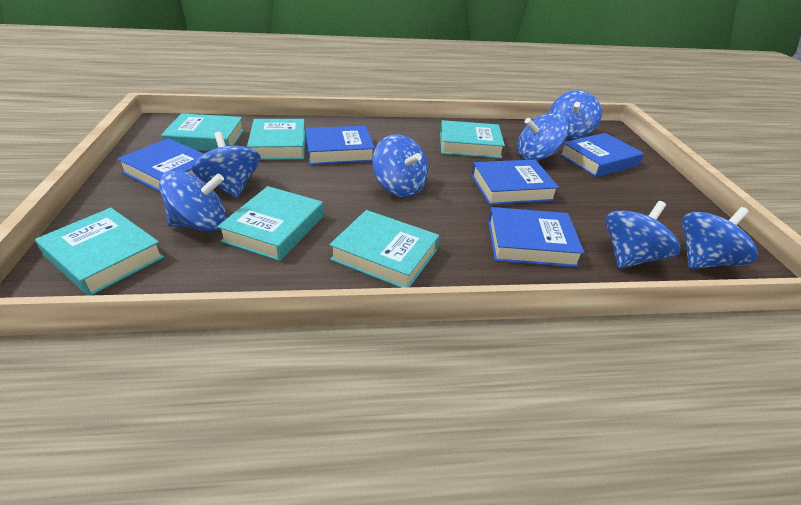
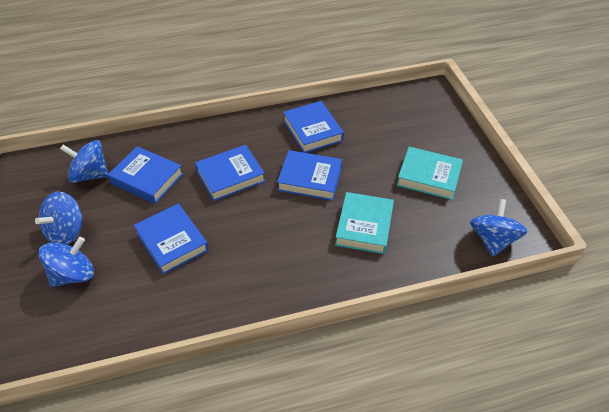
blue spinning top: [159,170,227,232] [192,132,261,198] [372,134,429,197] [518,112,568,161] [549,90,602,139] [605,201,680,269] [682,207,758,269] = 7 -> [35,191,83,245] [39,237,94,287] [60,140,109,183] [470,199,527,257] = 4
turquoise book: [35,208,164,296] [161,113,244,151] [217,186,324,261] [247,119,305,160] [329,210,439,288] [440,120,505,158] = 6 -> [335,192,394,254] [397,147,463,200] = 2

